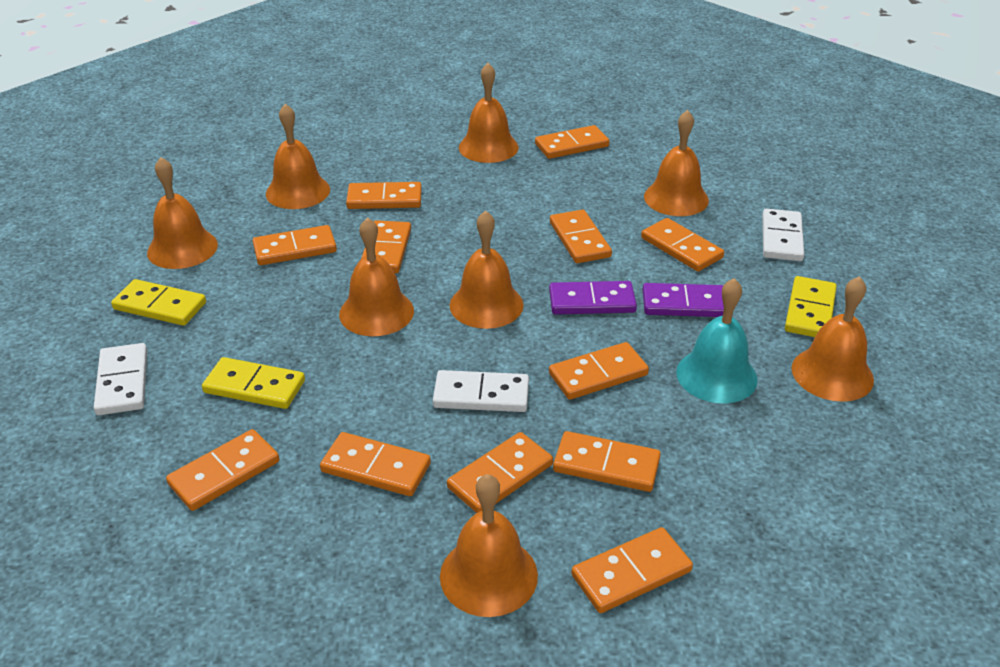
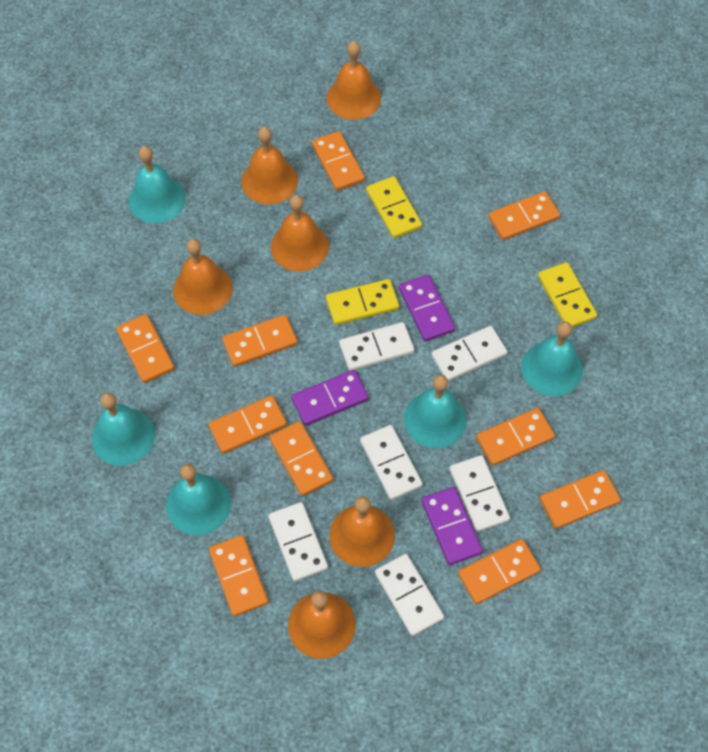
orange bell: [147,157,218,269] [266,104,330,209] [339,217,414,336] [440,474,538,617] [450,210,524,329] [459,63,519,163] [644,110,709,216] [791,276,874,402] = 8 -> [173,239,233,315] [242,126,298,205] [271,195,329,271] [288,591,356,659] [327,41,381,120] [329,496,395,567] = 6
orange domino: [166,429,279,511] [253,225,337,265] [320,432,431,496] [346,182,422,209] [361,220,411,273] [447,432,553,513] [535,125,609,159] [549,342,649,400] [550,210,612,263] [553,431,661,492] [571,527,693,613] [641,218,724,271] = 12 -> [116,314,174,383] [209,395,287,454] [209,535,268,616] [222,315,298,367] [270,421,333,496] [312,131,365,191] [458,539,541,604] [476,408,555,466] [488,191,560,240] [540,470,621,529] = 10
purple domino: [549,281,637,315] [643,283,724,317] = 2 -> [291,370,369,426] [399,275,455,342] [422,487,483,565] = 3
turquoise bell: [676,278,758,403] = 1 -> [92,392,155,466] [129,146,186,224] [166,464,231,535] [404,374,467,448] [521,321,583,396] = 5
white domino: [94,343,147,415] [433,370,529,412] [762,209,804,261] = 3 -> [268,502,328,582] [339,322,414,371] [360,425,423,500] [375,554,444,636] [431,326,507,381] [449,455,510,532] = 6

